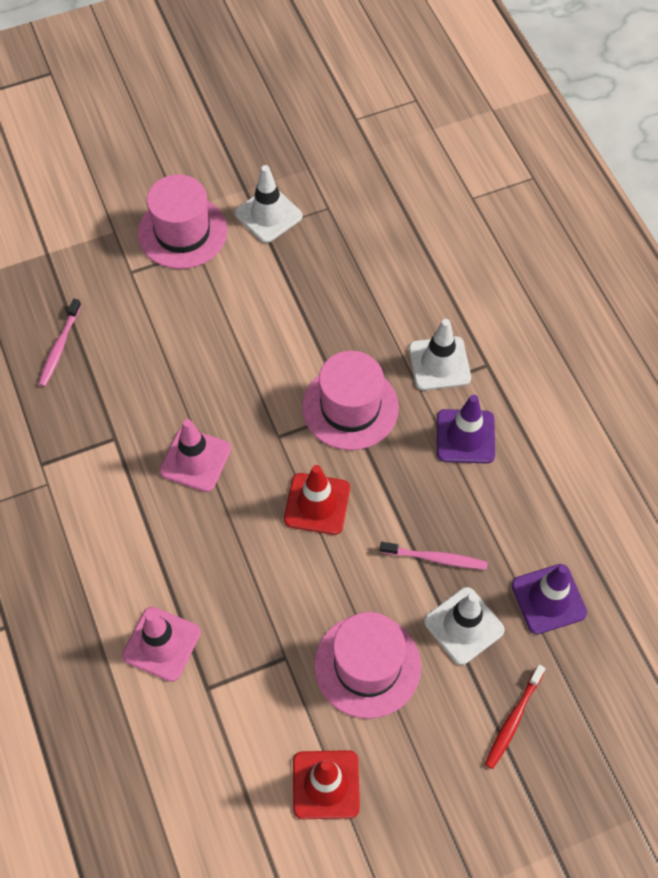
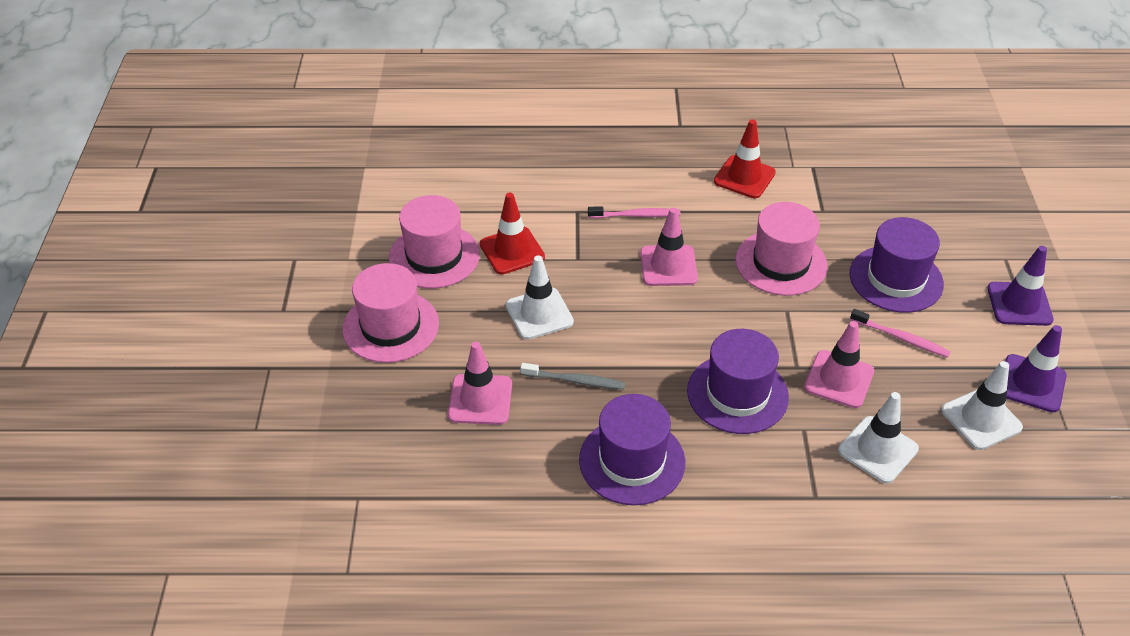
grey toothbrush: none = 0 -> [520,363,626,389] = 1
pink traffic cone: [122,607,201,682] [160,419,231,492] = 2 -> [448,342,512,425] [640,208,698,286] [804,321,874,408] = 3
purple hat: none = 0 -> [579,394,685,505] [687,329,789,434] [849,217,944,313] = 3
red toothbrush: [485,665,546,769] = 1 -> none = 0

